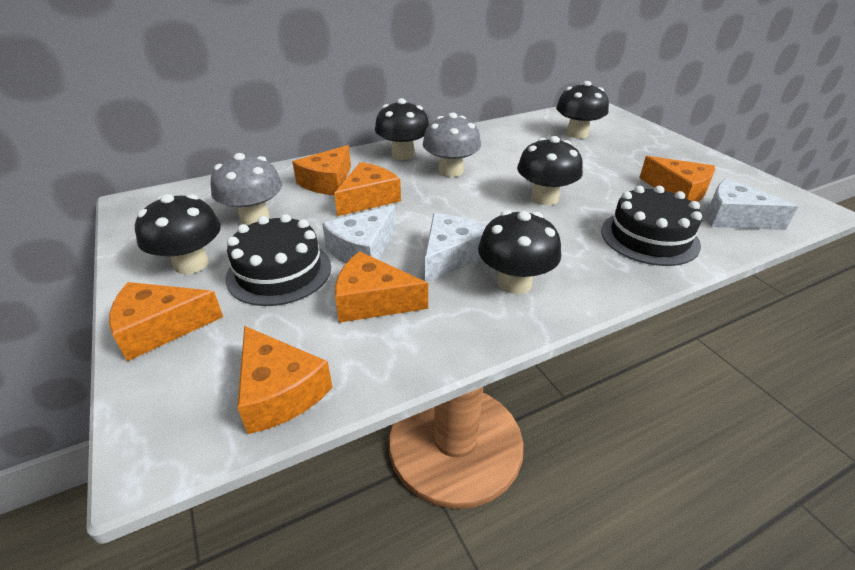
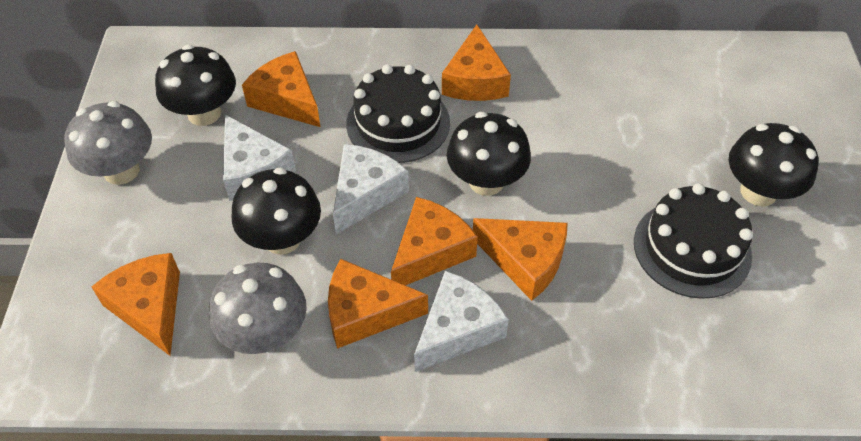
black mushroom: [135,194,221,274] [375,98,429,160] [478,210,561,294] [517,136,583,205] [556,81,609,138] = 5 -> [155,45,236,126] [232,167,321,255] [447,112,531,196] [729,123,819,206] = 4

